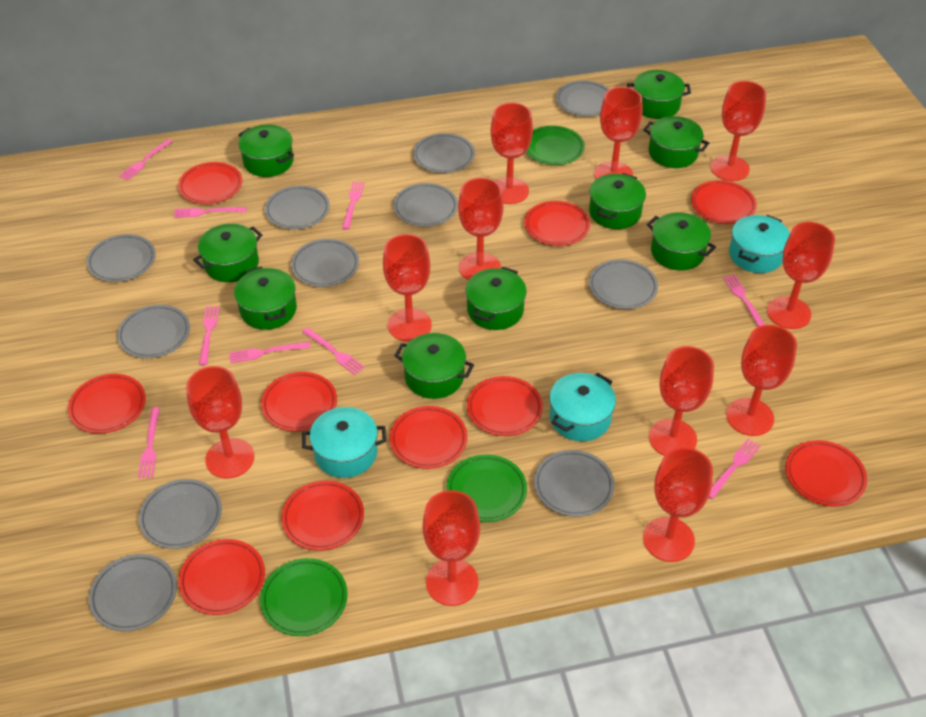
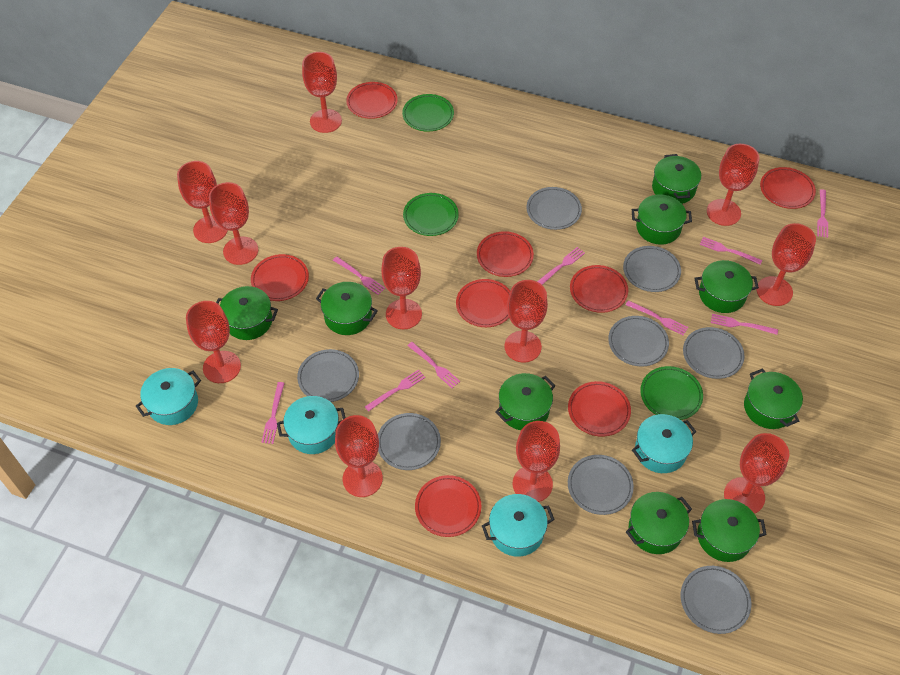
grey plate: [86,234,156,282] [89,554,177,631] [117,305,190,358] [139,479,222,549] [265,185,330,230] [291,239,359,287] [393,183,458,227] [413,133,475,173] [534,450,615,517] [556,80,610,117] [589,259,658,309] = 11 -> [297,349,359,402] [378,413,441,470] [526,187,582,230] [568,455,634,515] [608,316,669,366] [623,246,681,292] [681,566,751,634] [683,327,744,379] = 8
red plate: [68,374,146,434] [178,162,242,204] [179,539,265,615] [261,372,337,431] [282,481,364,551] [390,406,467,469] [467,376,543,436] [524,201,590,246] [691,180,757,224] [786,440,867,506] = 10 -> [251,254,309,301] [346,82,398,119] [415,475,481,537] [456,279,510,327] [477,231,534,277] [568,381,631,437] [570,265,628,313] [760,167,816,209] = 8
turquoise pot: [302,407,386,478] [549,373,616,441] [729,215,790,273] = 3 -> [136,368,201,425] [277,396,346,454] [482,494,555,557] [632,414,696,473] = 4

